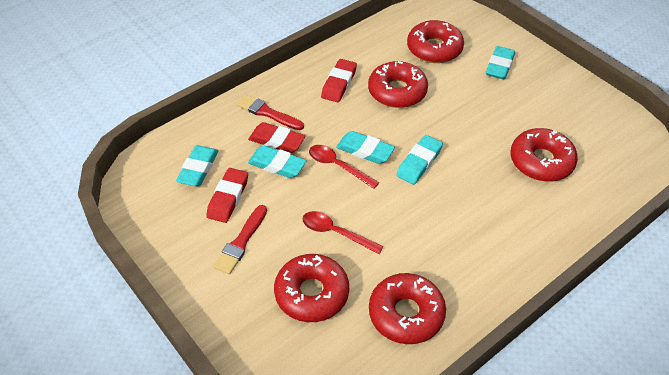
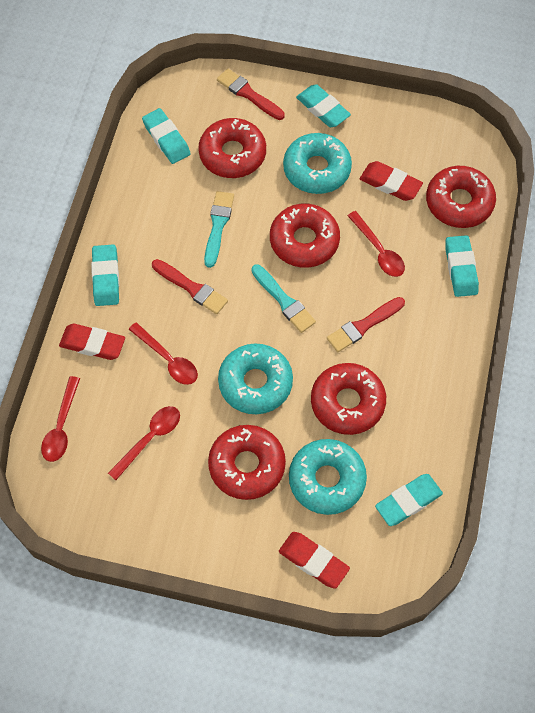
red brush: [213,205,267,274] [236,94,304,130] = 2 -> [152,259,228,314] [217,69,285,120] [327,297,405,352] = 3
red spoon: [302,211,384,254] [309,145,379,189] = 2 -> [41,376,80,462] [108,406,180,480] [129,322,198,385] [348,211,405,277] = 4
turquoise brush: none = 0 -> [204,191,234,268] [251,264,316,333] = 2
turquoise donut: none = 0 -> [218,343,293,414] [283,133,352,194] [289,439,367,515] = 3

